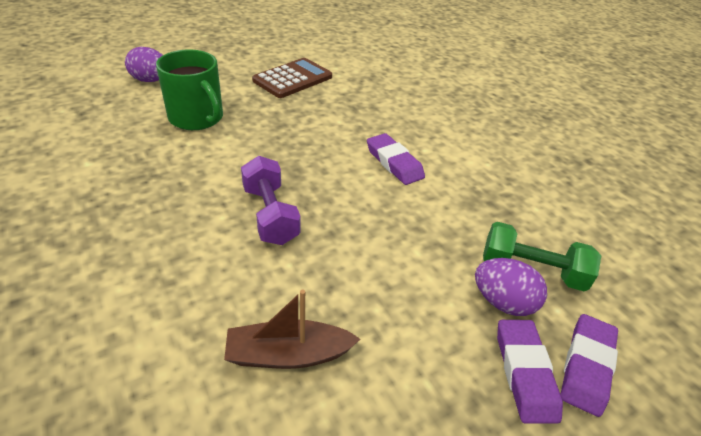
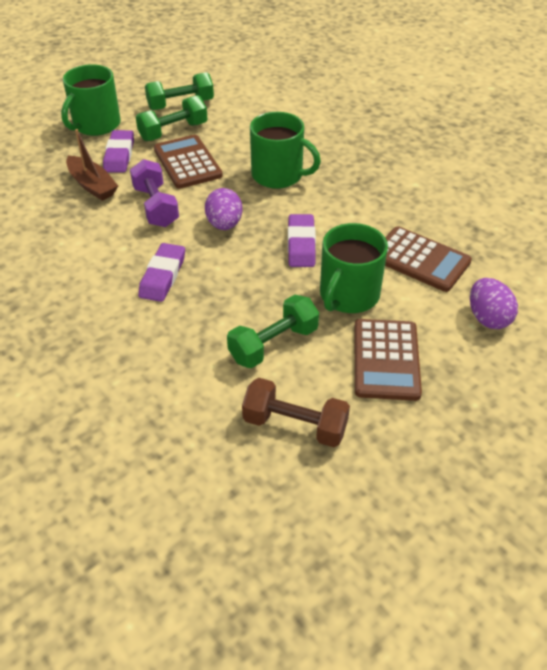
brown calculator: [252,58,332,98] = 1 -> [154,135,223,189] [355,319,422,401] [385,226,472,292] = 3
brown dumbbell: none = 0 -> [242,378,350,447] = 1
green dumbbell: [483,222,601,291] = 1 -> [136,95,207,141] [145,72,214,110] [227,295,319,368] = 3
green mug: [156,49,223,130] = 1 -> [61,64,121,136] [250,112,321,189] [320,223,388,313] = 3

